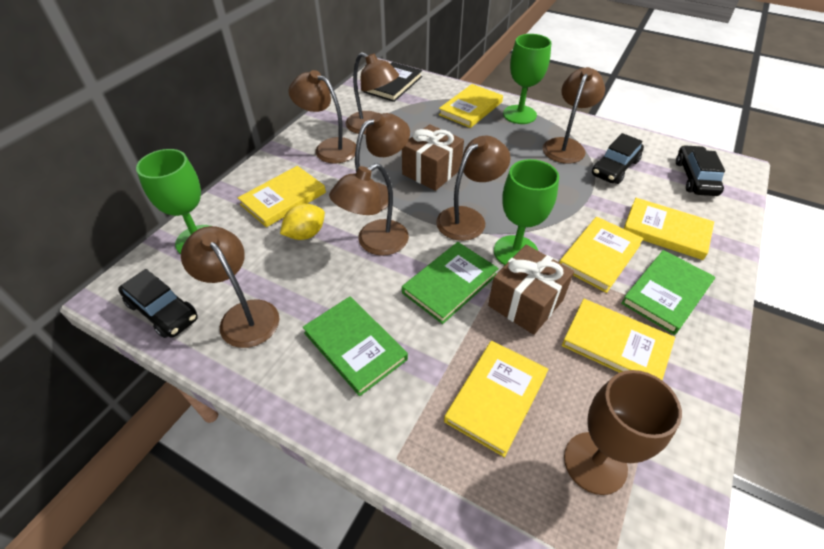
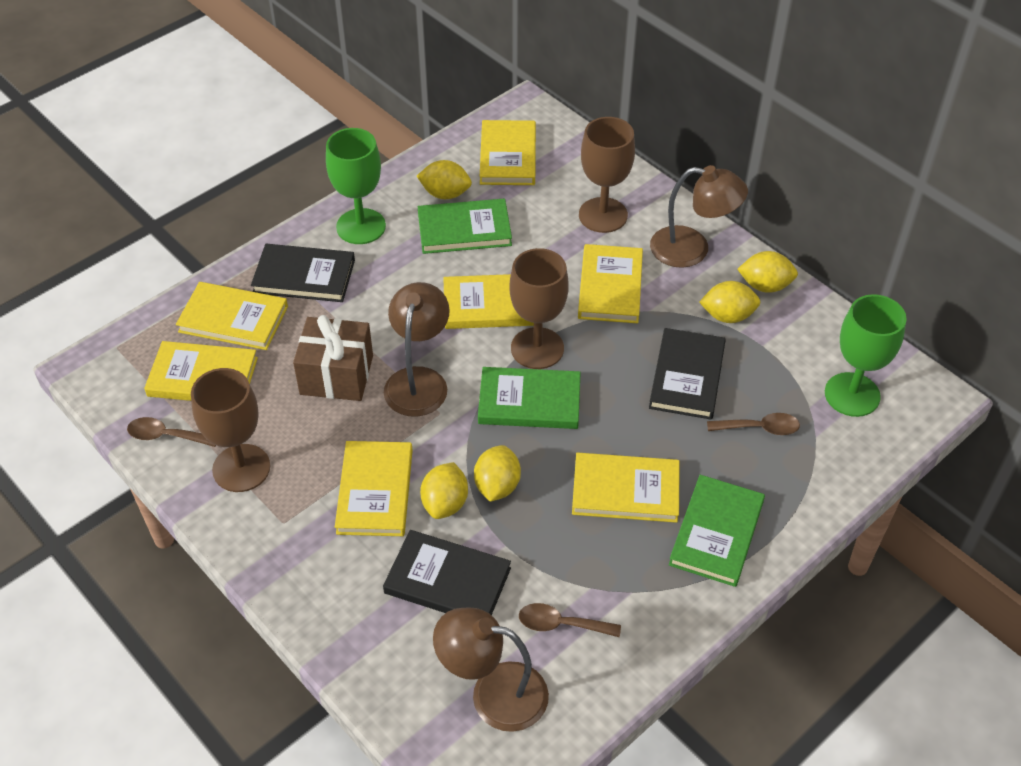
black book: [363,62,422,102] = 1 -> [251,244,355,302] [383,530,511,615] [649,328,726,420] = 3
black car: [118,269,198,338] [592,133,644,184] [676,145,725,196] = 3 -> none = 0
brown gift: [402,124,464,191] [488,245,574,335] = 2 -> [293,315,373,401] = 1
brown goblet: [564,370,682,495] = 1 -> [191,368,270,492] [509,248,569,369] [579,117,635,233] = 3
brown lamp: [181,226,279,348] [288,70,356,164] [329,163,409,256] [346,52,399,134] [355,113,410,211] [436,136,511,241] [543,67,605,164] = 7 -> [384,282,450,417] [433,608,549,732] [650,165,748,268] = 3
brown spoon: none = 0 -> [127,417,216,447] [519,603,621,637] [707,413,800,435] = 3
green goblet: [136,149,210,254] [494,159,559,265] [503,34,551,124] = 3 -> [326,128,386,244] [825,294,907,417] = 2
yellow book: [238,166,326,227] [439,84,503,128] [444,341,548,457] [559,217,644,293] [562,299,675,380] [624,198,714,260] = 6 -> [144,341,258,401] [176,282,288,350] [335,441,413,536] [443,274,534,329] [480,120,536,185] [572,453,680,523] [578,244,643,323] = 7
yellow lemon: [280,203,325,240] = 1 -> [417,160,472,199] [420,462,468,519] [474,445,521,502] [699,281,760,323] [737,251,798,293] = 5

